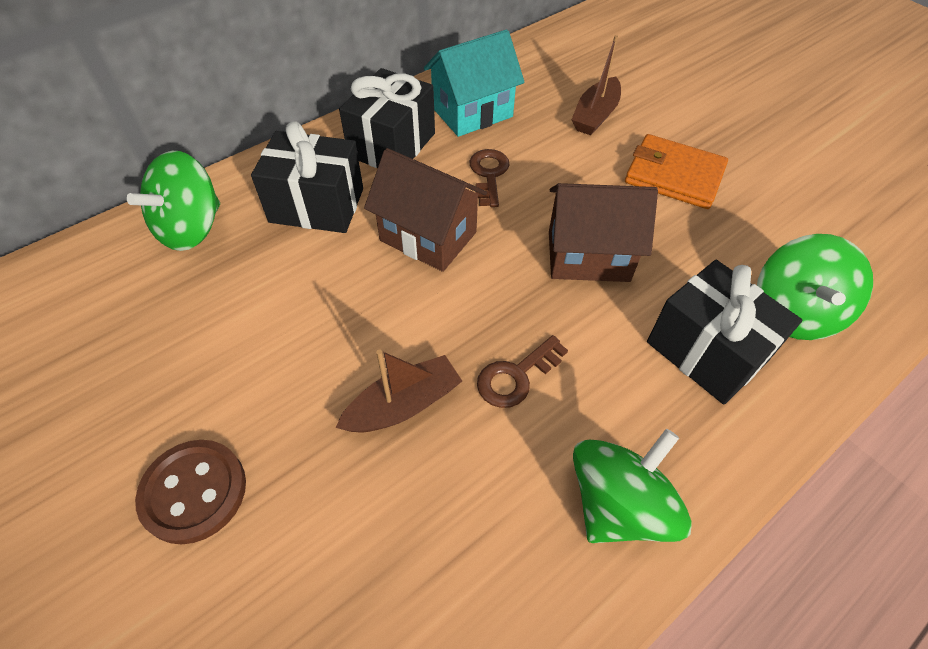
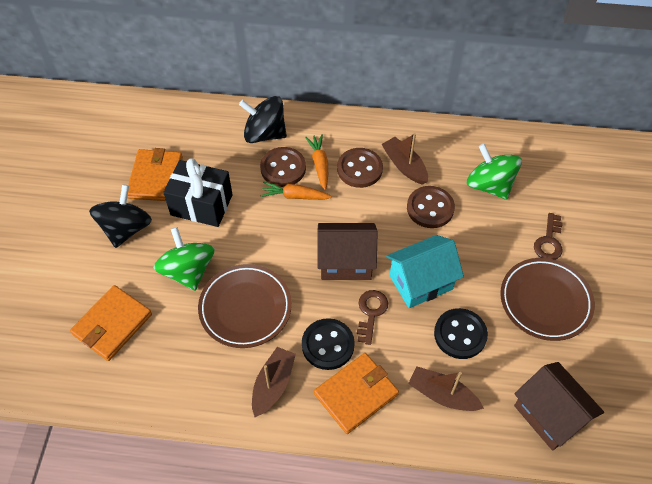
black button: none = 0 -> [302,318,355,370] [434,308,488,359] = 2
black gift: [251,121,363,233] [339,68,435,168] [647,260,802,404] = 3 -> [163,158,233,227] = 1
black spinning top: none = 0 -> [89,184,152,248] [239,96,287,143] = 2
brown boat: [335,349,462,432] [572,35,621,135] = 2 -> [252,347,296,417] [382,133,428,185] [408,366,484,411] = 3
brown button: [135,440,246,544] = 1 -> [260,147,306,187] [337,148,383,188] [407,186,455,228] = 3
brown plate: none = 0 -> [198,264,292,348] [500,258,595,341] = 2
green spinning top: [127,151,220,251] [573,429,691,543] [757,234,873,340] = 3 -> [153,227,214,291] [467,143,522,200] = 2
orange carrot: none = 0 -> [260,182,332,200] [305,134,328,190] = 2
orange wallet: [625,134,728,209] = 1 -> [70,285,152,361] [127,148,183,201] [314,353,399,434] = 3

